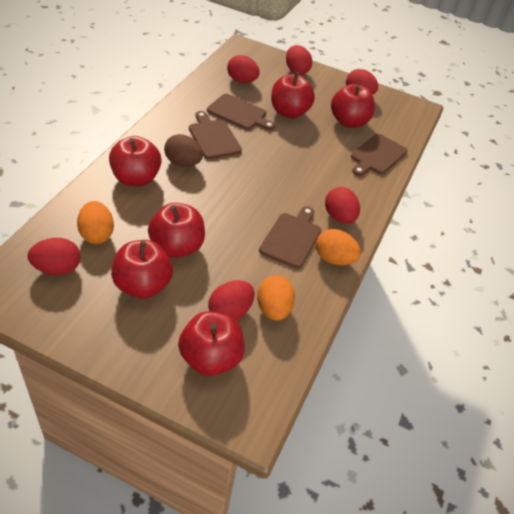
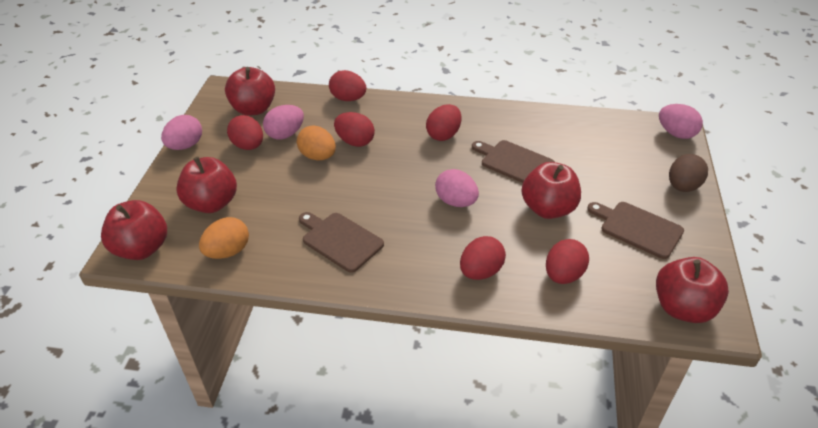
brown cutting board: [189,111,242,159] [207,94,275,130] [259,206,321,269] [351,134,408,176] = 4 -> [299,212,384,273] [472,140,555,183] [587,202,684,259] = 3
orange egg: [77,201,114,244] [257,275,295,321] [316,229,361,265] = 3 -> [199,217,249,259] [297,126,336,160] = 2
pink egg: none = 0 -> [161,115,202,150] [263,105,304,140] [435,169,479,207] [659,104,703,139] = 4
red apple: [109,136,162,186] [111,240,173,299] [148,202,205,258] [178,311,244,376] [271,72,315,119] [331,84,375,128] = 6 -> [101,200,167,260] [176,157,237,213] [225,67,275,116] [521,162,581,219] [656,257,729,323] = 5

